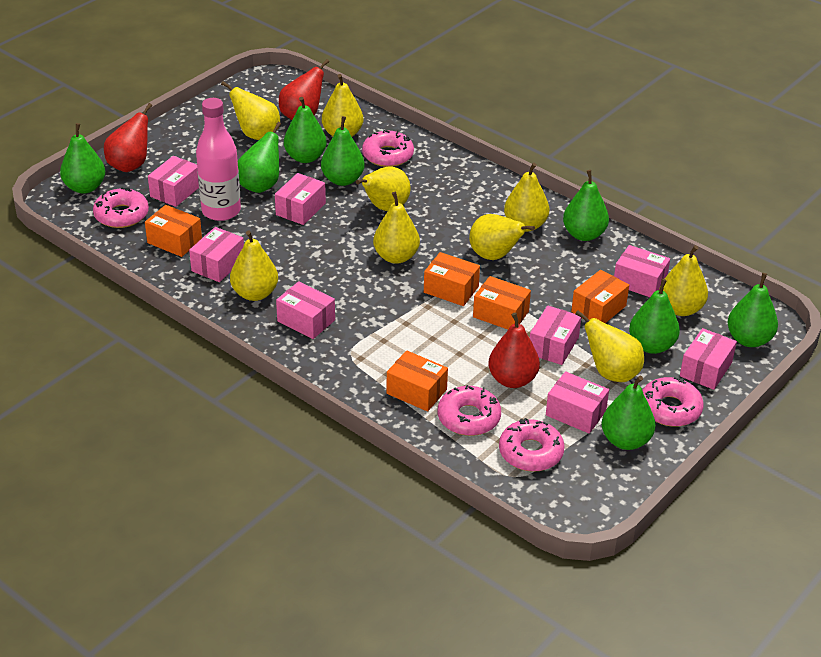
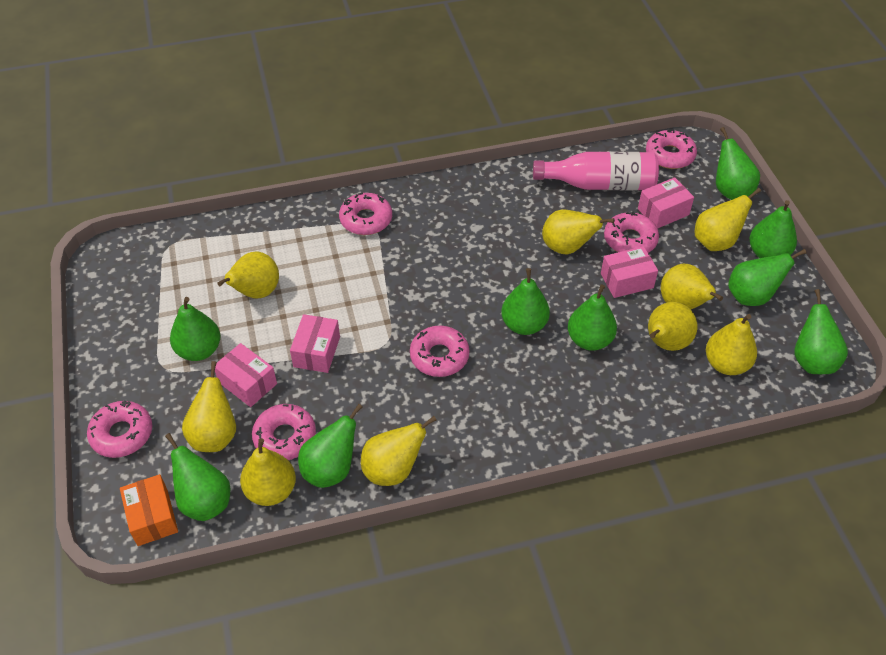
green pear: [60,123,105,194] [238,122,281,193] [284,97,327,163] [321,116,365,186] [563,170,609,241] [601,376,656,450] [629,279,680,354] [727,273,778,347] = 8 -> [165,433,230,521] [170,297,220,361] [298,404,362,488] [501,268,550,335] [568,284,617,351] [716,127,760,200] [728,249,807,306] [750,200,797,258] [794,289,848,374] = 9
orange box: [145,205,202,257] [387,351,448,412] [424,252,480,306] [473,276,531,329] [571,270,629,323] = 5 -> [120,474,178,546] = 1
pink box: [148,156,199,207] [189,227,244,282] [275,173,326,225] [276,281,335,339] [530,305,581,365] [546,371,609,434] [614,245,670,297] [680,328,737,390] = 8 -> [215,343,277,407] [290,314,340,373] [601,246,658,298] [638,177,694,229] = 4
pink donut: [93,188,149,228] [362,130,414,167] [438,385,501,436] [499,418,565,472] [642,377,704,427] = 5 -> [87,401,152,458] [252,404,316,460] [339,193,392,235] [410,326,470,377] [604,212,659,253] [646,129,697,169] = 6
red pear: [104,103,152,172] [279,59,329,120] [488,313,540,388] = 3 -> none = 0

